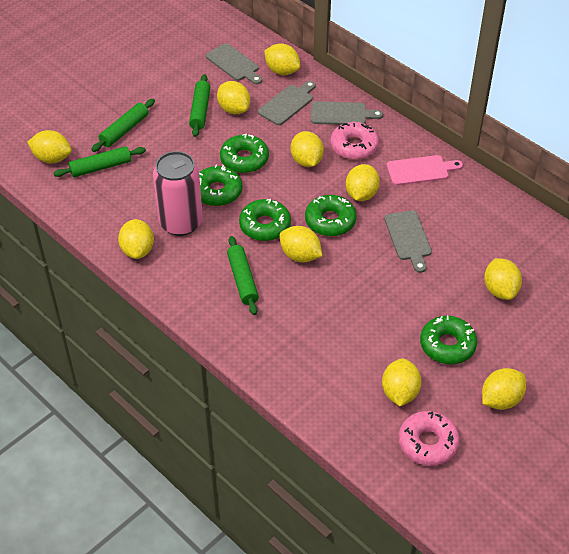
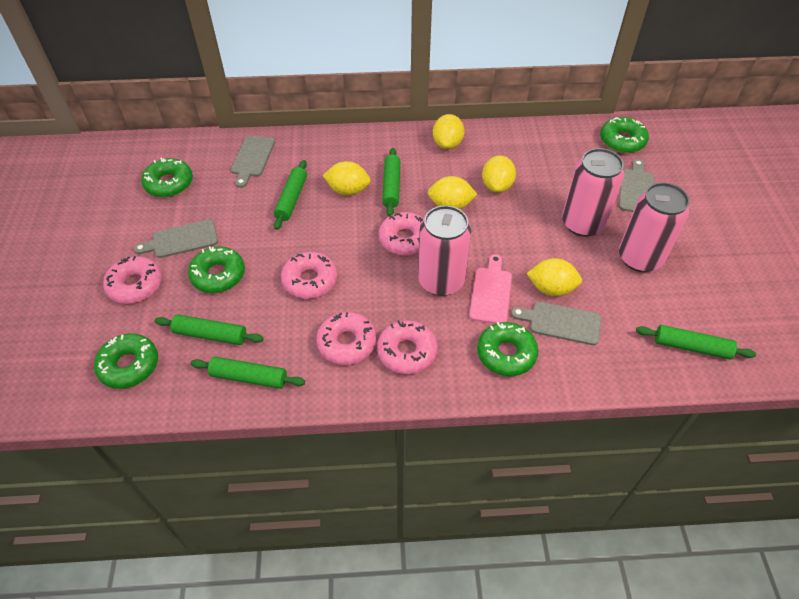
green rolling pin: [53,146,146,177] [91,99,155,152] [189,74,210,137] [227,236,259,315] = 4 -> [155,314,264,345] [190,357,305,389] [274,160,307,230] [382,148,400,216] [636,325,756,359] = 5
pink can: [153,151,203,236] = 1 -> [418,205,471,296] [562,148,624,237] [619,182,689,272] = 3
pink donut: [330,122,379,160] [399,411,460,466] = 2 -> [103,256,162,304] [281,252,337,299] [316,312,376,365] [377,320,437,374] [379,212,424,255] = 5
yellow lemon: [27,130,72,163] [118,219,154,259] [217,81,250,114] [264,43,300,75] [280,226,322,262] [291,131,324,167] [346,164,380,201] [382,358,422,406] [482,368,526,410] [484,258,522,300] = 10 -> [323,161,371,196] [428,176,478,209] [433,114,464,149] [482,156,516,193] [526,258,582,296] = 5

